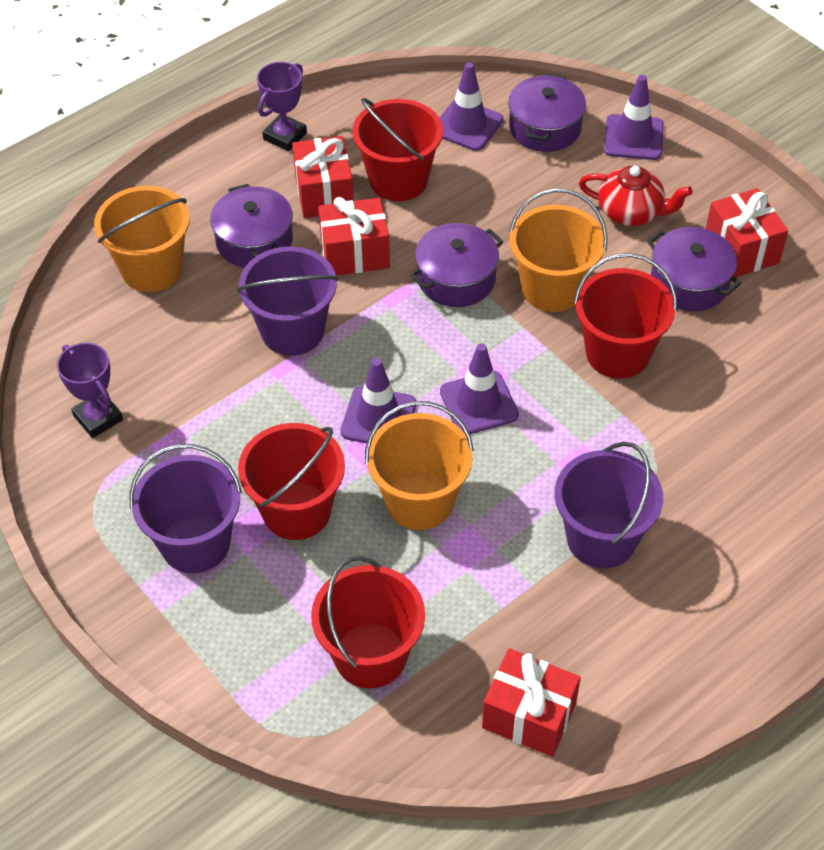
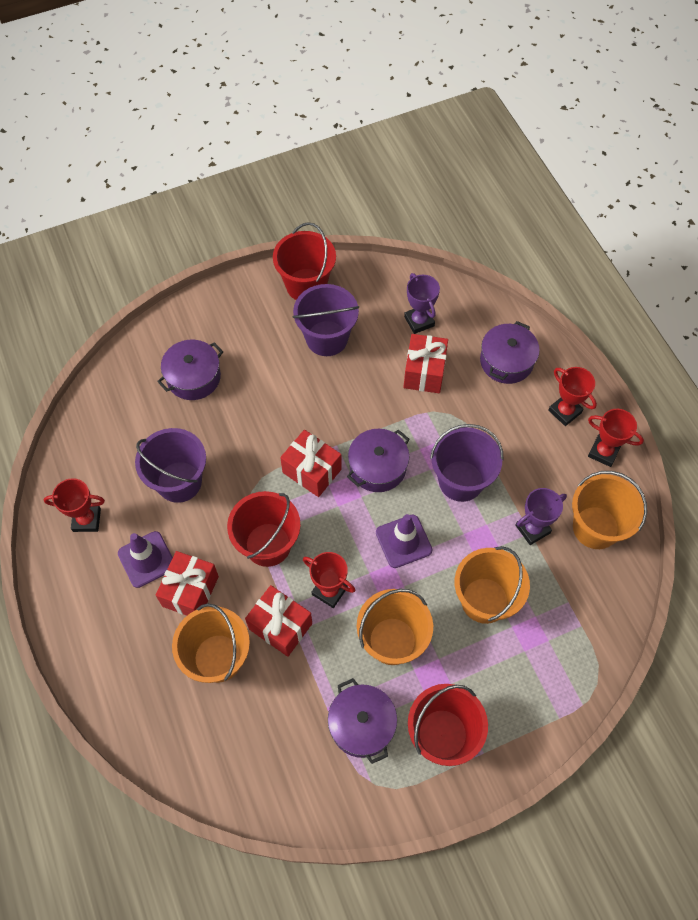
orange bucket: [94,186,190,292] [365,401,474,530] [509,188,607,312] = 3 -> [172,603,250,683] [357,589,433,665] [455,546,530,624] [572,471,647,549] = 4
purple traffic cone: [341,358,416,443] [440,62,503,151] [440,343,519,434] [604,75,664,160] = 4 -> [118,531,173,588] [376,514,433,568] = 2
red bucket: [238,423,345,540] [311,556,425,689] [352,98,443,201] [574,253,677,379] = 4 -> [227,491,300,567] [273,222,336,300] [408,684,488,766] = 3
red teapot: [579,166,693,226] = 1 -> none = 0
red trophy: none = 0 -> [44,478,105,532] [303,552,355,608] [548,367,597,426] [588,409,644,467] = 4

